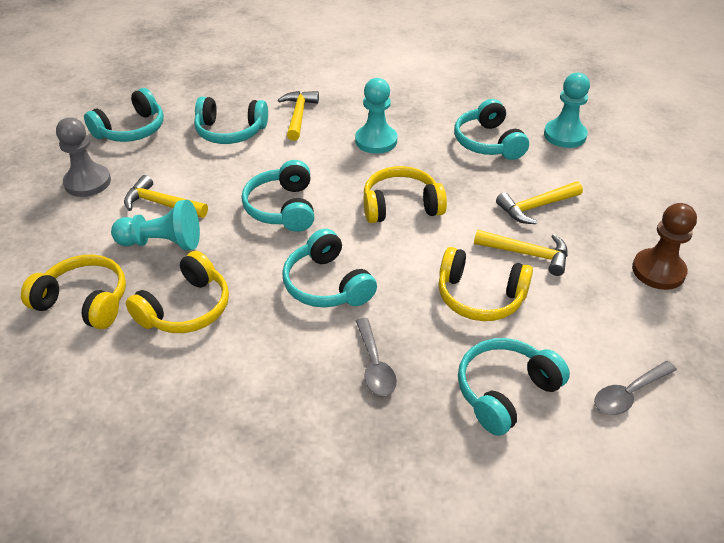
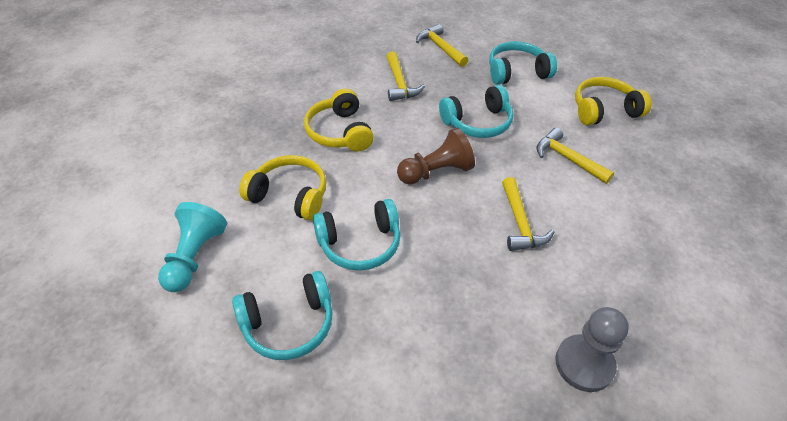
grey spoon: [356,318,397,396] [594,361,677,415] = 2 -> none = 0
turquoise headphones: [84,88,164,142] [194,97,268,144] [242,160,314,232] [282,229,377,308] [454,99,529,160] [458,338,570,436] = 6 -> [232,271,333,360] [313,199,400,271] [439,85,514,138] [489,41,557,85] = 4
turquoise pawn: [111,200,200,251] [355,78,397,154] [544,73,590,148] = 3 -> [158,202,227,292] = 1
yellow headphones: [21,255,126,329] [126,251,229,333] [363,166,447,223] [438,247,533,321] = 4 -> [239,155,326,221] [304,89,374,152] [575,77,651,126] = 3

